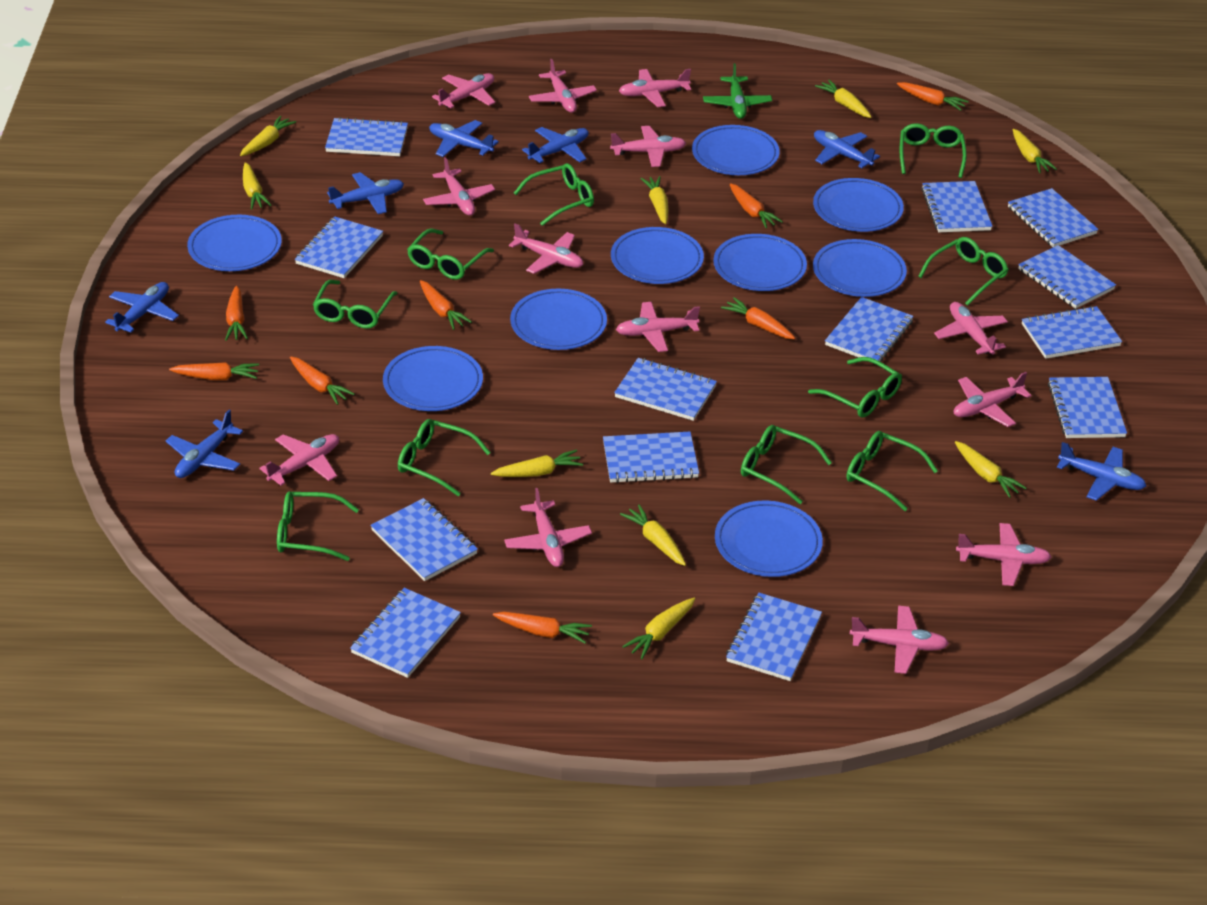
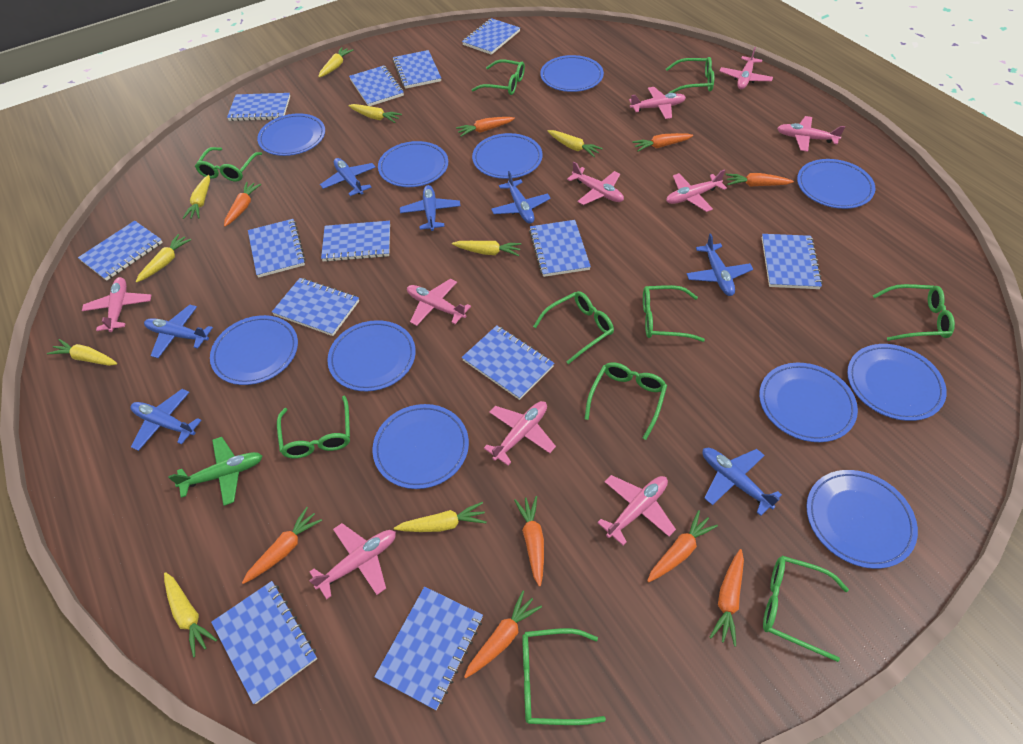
blue plate: [187,215,282,271] [383,346,483,411] [510,289,607,350] [611,227,704,284] [692,125,780,175] [713,234,807,291] [715,500,823,577] [813,178,904,232] [813,239,907,297] = 9 -> [210,315,298,385] [257,113,325,156] [327,320,416,391] [372,404,469,489] [378,141,448,187] [472,133,543,179] [540,55,604,92] [759,363,858,442] [797,159,875,209] [806,470,918,569] [847,344,947,421] = 11
orange carrot: [169,362,259,380] [225,286,248,341] [290,357,355,405] [420,280,472,330] [493,612,592,644] [721,297,795,339] [730,183,783,228] [897,82,969,111] = 8 -> [224,182,261,227] [242,507,322,584] [456,117,515,137] [464,591,542,678] [514,496,544,587] [632,133,693,151] [647,510,718,582] [710,549,744,647] [726,173,794,187] = 9
pink plane: [259,434,339,486] [423,157,495,216] [432,73,495,108] [504,488,592,567] [509,223,583,274] [529,59,597,113] [610,126,686,167] [616,302,700,352] [619,69,691,107] [850,606,949,674] [934,302,1008,355] [954,372,1032,427] [956,523,1052,586] = 13 -> [82,277,151,332] [309,523,396,600] [407,279,471,326] [484,401,556,465] [567,161,624,205] [597,475,676,545] [629,87,686,119] [666,170,727,212] [720,47,773,89] [777,116,845,152] = 10

